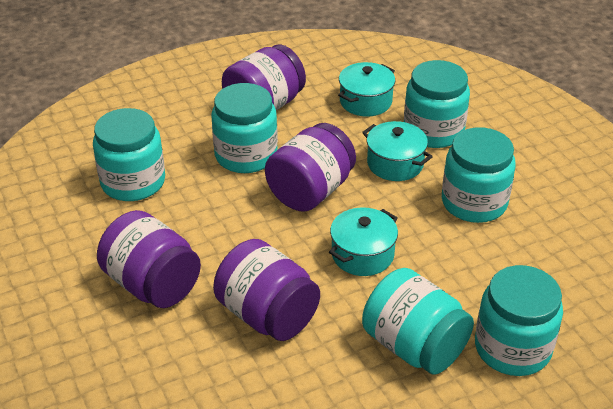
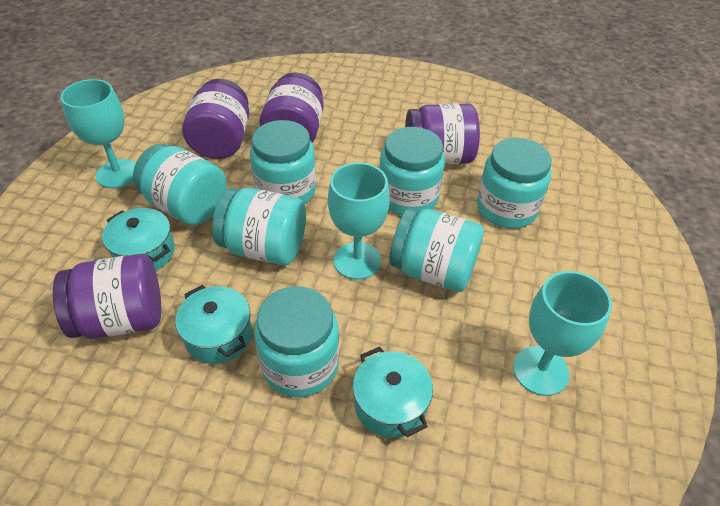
turquoise goblet: none = 0 -> [60,79,136,188] [328,163,390,280] [513,271,612,396] = 3
turquoise jar: [93,108,165,201] [211,83,278,173] [362,268,474,375] [404,60,470,148] [442,127,516,223] [475,265,563,376] = 6 -> [133,144,226,225] [212,187,306,265] [250,120,316,204] [254,286,339,397] [379,127,445,215] [389,208,484,292] [477,138,552,228] = 7

